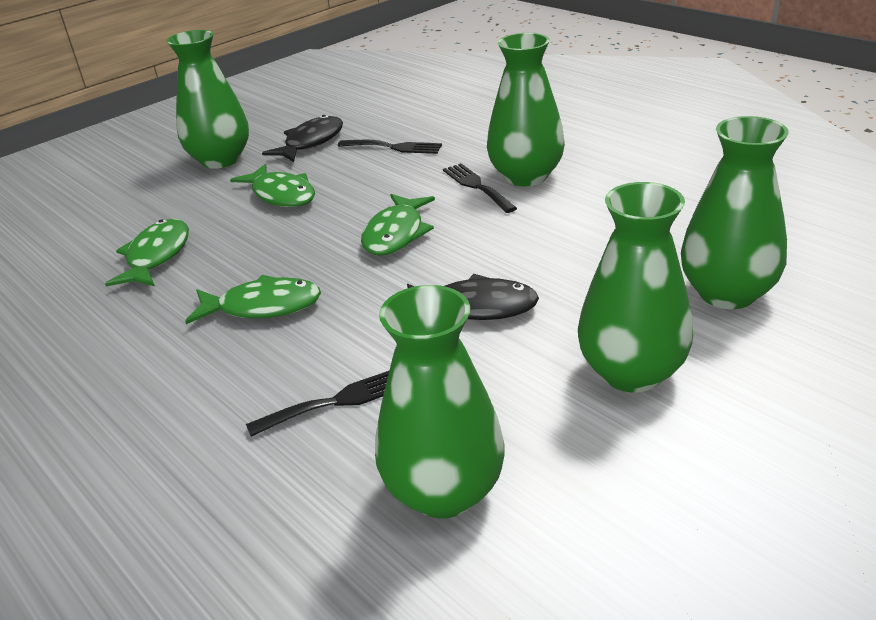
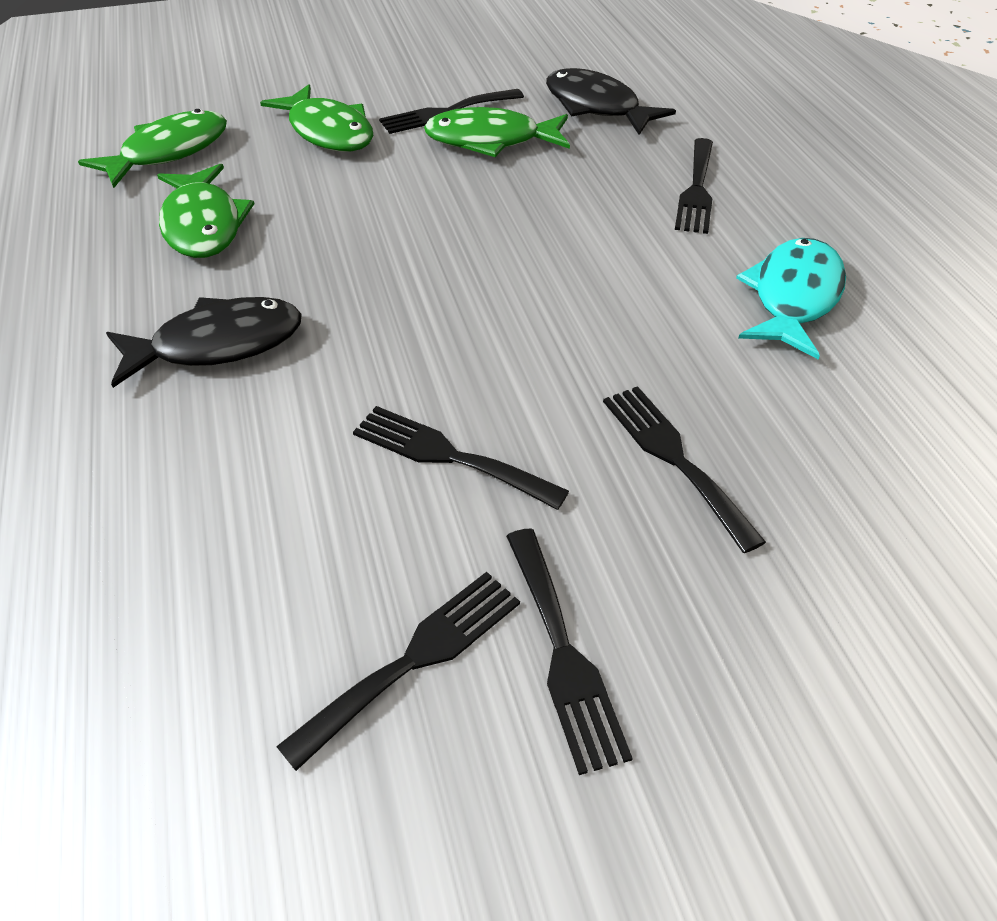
black fork: [246,371,389,437] [338,140,442,154] [443,163,517,213] = 3 -> [276,572,520,771] [353,406,569,510] [379,89,524,134] [506,529,633,775] [603,386,766,553] [675,138,713,234] = 6
green vase: [166,30,249,169] [375,285,505,518] [487,33,565,186] [578,182,693,393] [681,116,789,309] = 5 -> none = 0
turquoise fish: none = 0 -> [736,238,846,359] = 1

